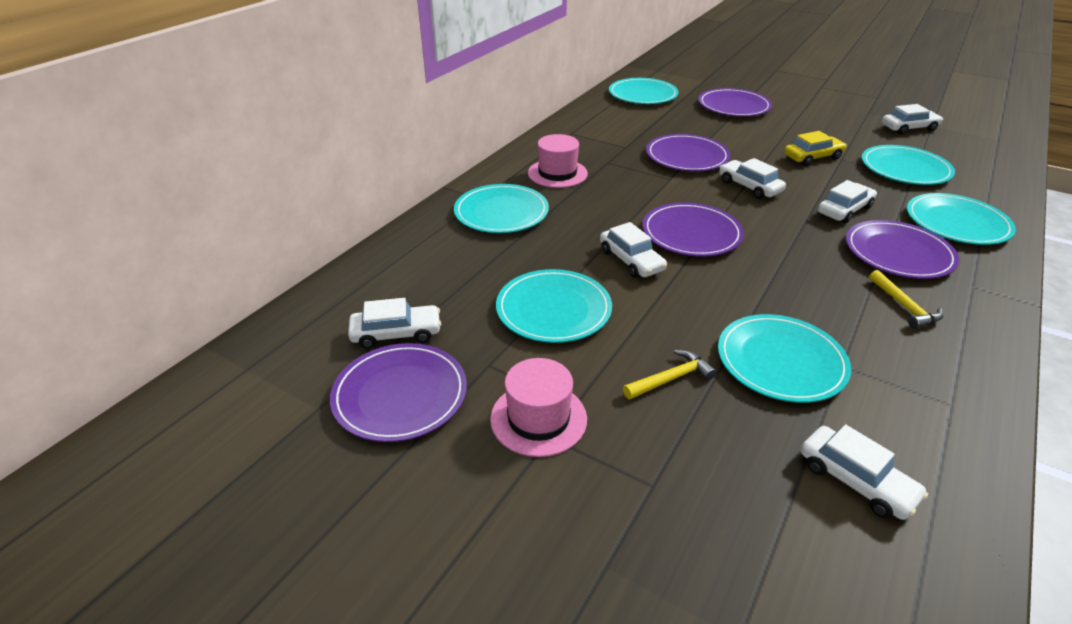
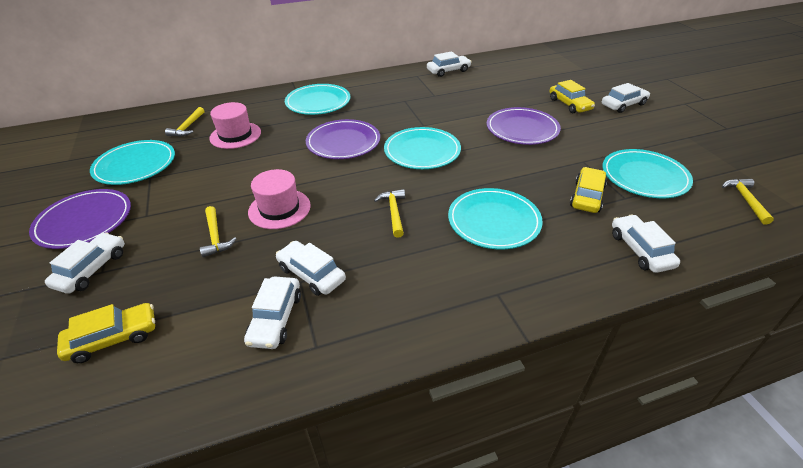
purple plate: [330,343,467,442] [642,202,744,257] [646,134,730,171] [698,88,772,117] [846,220,959,279] = 5 -> [29,189,131,249] [306,119,380,159] [486,107,561,145] = 3
turquoise plate: [454,184,549,233] [496,269,612,343] [609,78,679,104] [718,314,851,403] [861,145,955,185] [907,193,1016,245] = 6 -> [90,140,175,185] [285,84,351,115] [384,127,461,169] [448,188,543,249] [602,149,693,198] = 5
yellow car: [784,131,847,166] = 1 -> [57,303,155,363] [550,80,595,113] [570,167,607,213] = 3
yellow hammer: [623,349,716,399] [869,270,943,329] = 2 -> [165,107,204,137] [200,206,236,257] [374,189,405,238] [722,179,774,225] = 4

